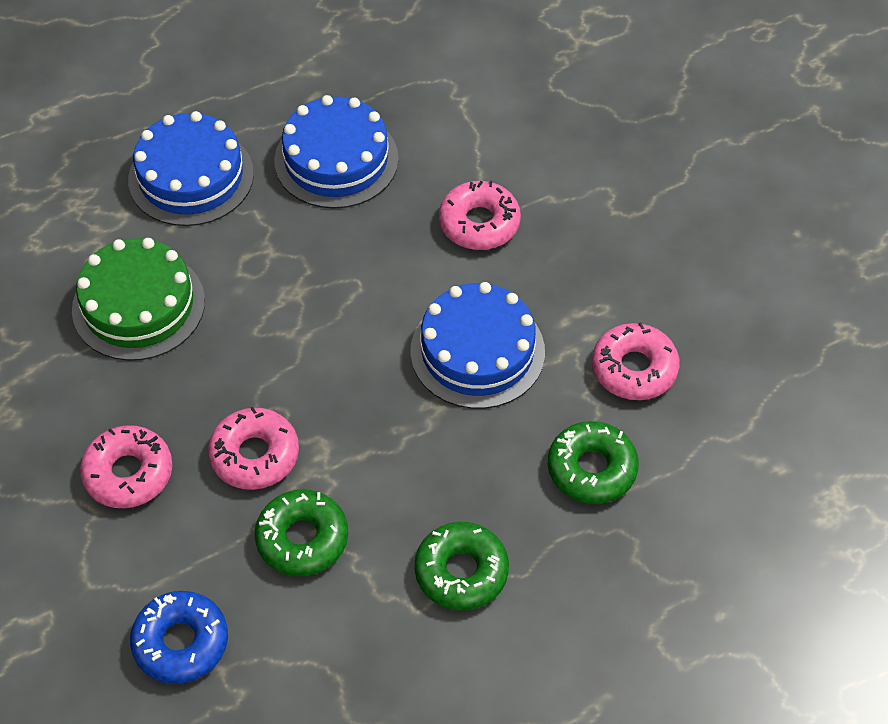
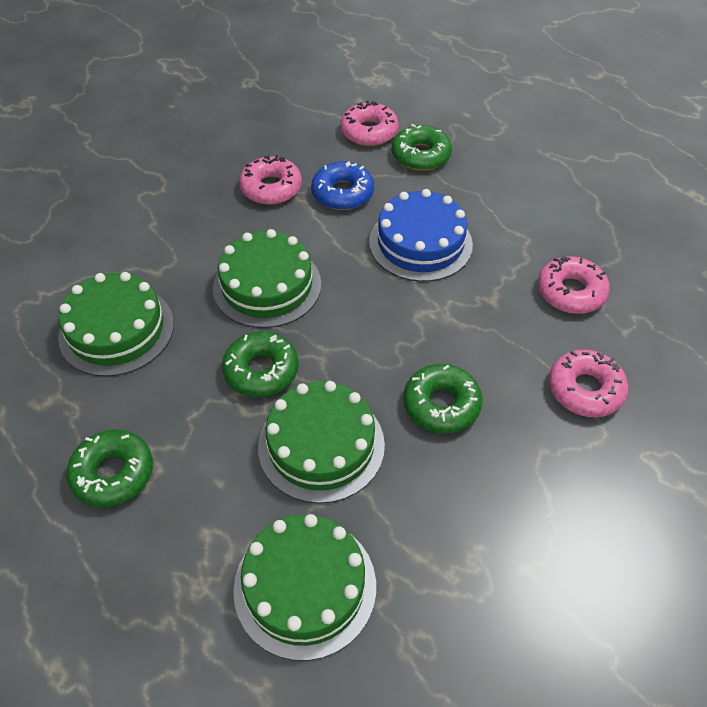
blue cake: [128,111,254,226] [274,95,399,209] [410,282,545,409] = 3 -> [369,189,473,282] = 1
green cake: [72,238,205,361] = 1 -> [58,272,174,377] [213,229,321,328] [233,514,376,661] [258,381,385,504] = 4
green donut: [255,489,348,576] [414,522,509,610] [548,421,639,504] = 3 -> [66,429,153,507] [222,331,299,397] [392,124,452,171] [403,364,483,434] = 4

